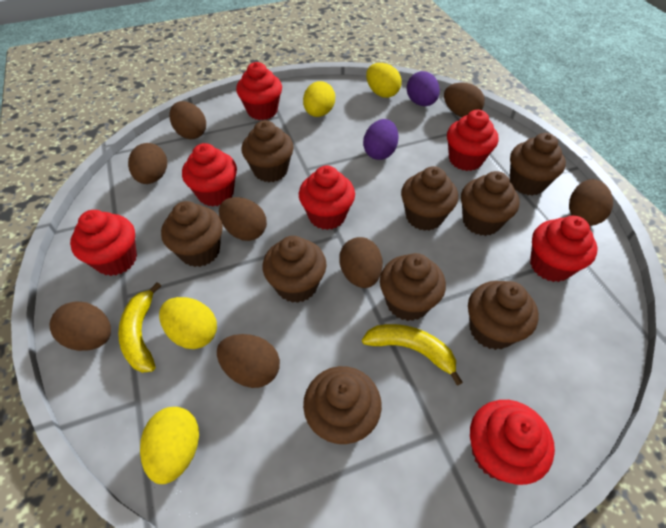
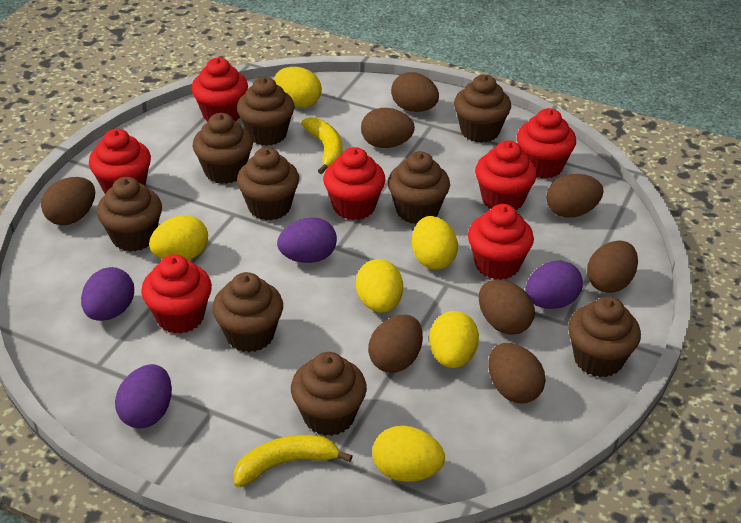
purple egg: [363,119,399,160] [407,71,440,106] = 2 -> [81,267,134,321] [115,364,172,429] [277,217,337,263] [525,261,583,309] = 4
yellow egg: [140,407,199,484] [159,297,217,349] [303,81,335,117] [366,63,402,98] = 4 -> [149,215,208,260] [274,67,322,108] [356,259,403,313] [372,426,445,482] [412,216,458,270] [429,311,479,368] = 6

